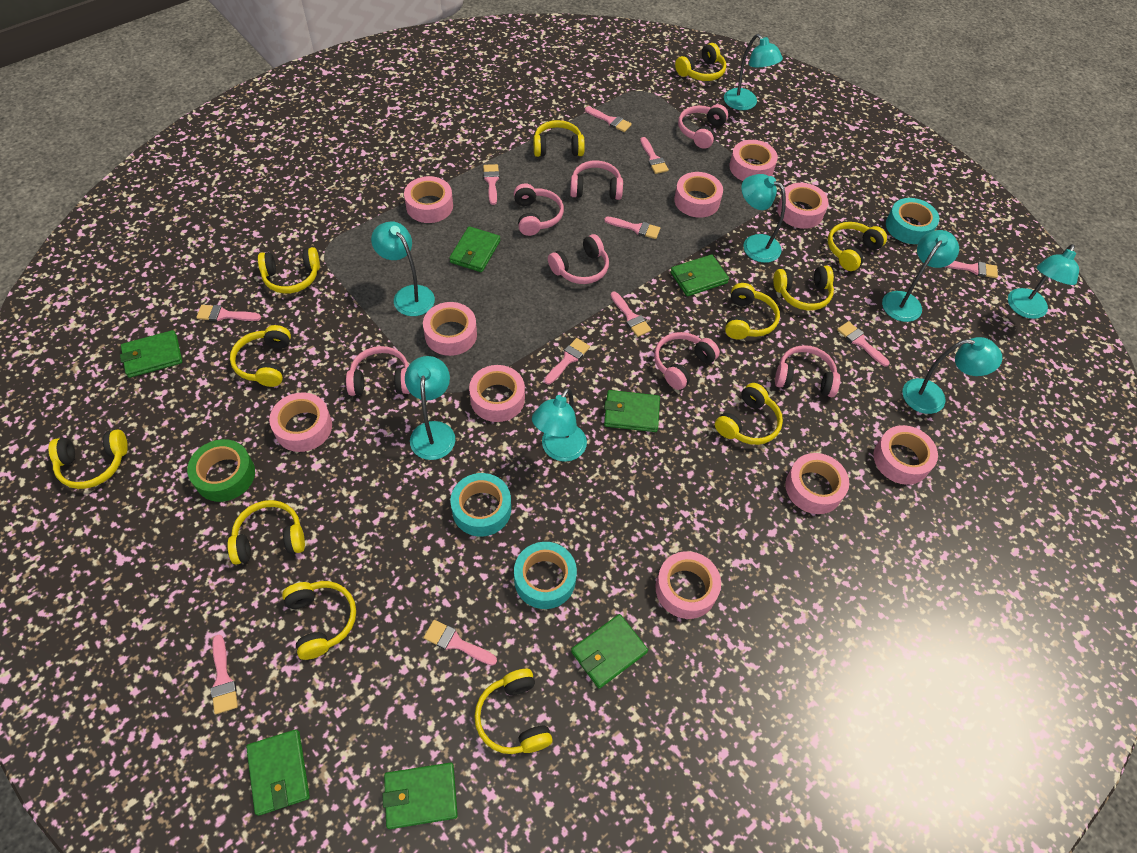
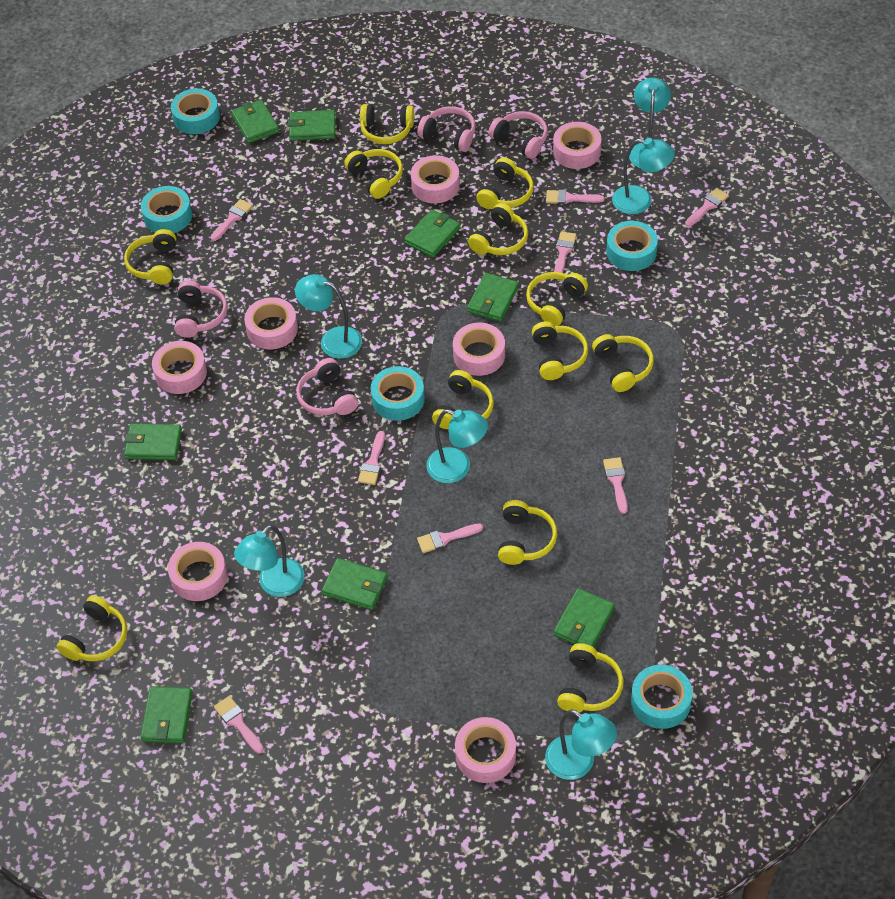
green tape: [187,439,255,502] = 1 -> none = 0
green wallet: [120,330,182,378] [246,729,310,816] [382,762,458,829] [449,226,500,272] [571,614,648,689] [604,390,660,432] [671,254,729,296] = 7 -> [124,423,182,460] [140,686,193,743] [231,100,279,143] [288,110,336,141] [322,558,388,610] [404,209,460,257] [467,273,519,322] [554,588,615,647] = 8
pink brush: [196,305,261,321] [211,635,238,714] [423,620,497,666] [483,164,499,205] [544,338,590,385] [585,107,632,132] [604,217,660,239] [610,291,652,337] [640,137,669,174] [837,321,890,367] [945,261,998,278] = 11 -> [210,199,253,241] [214,696,264,753] [358,431,385,485] [417,523,483,553] [546,190,605,204] [554,231,576,273] [603,457,628,514] [685,188,729,227] = 8
pink headphones: [346,346,410,396] [514,183,564,236] [548,234,609,284] [570,160,623,200] [654,332,720,390] [678,104,728,149] [775,345,840,397] = 7 -> [174,281,228,338] [296,358,358,415] [417,106,476,152] [488,111,548,159] = 4
pink tape: [269,392,332,452] [404,176,453,223] [423,302,477,356] [469,365,525,422] [655,551,721,619] [674,172,723,218] [729,140,778,181] [777,183,828,229] [785,453,849,514] [873,425,938,485] = 10 -> [152,341,207,394] [168,542,228,601] [244,297,298,349] [411,155,460,203] [453,323,505,376] [455,717,516,783] [553,122,601,169] = 7
turquoise lamp: [371,221,435,316] [405,356,455,460] [532,388,587,462] [724,34,783,110] [741,174,786,263] [882,230,959,322] [903,337,1002,414] [1008,244,1079,319] = 8 -> [234,525,305,597] [295,274,362,359] [427,409,488,483] [545,709,617,780] [612,138,675,214] [629,78,671,168] = 6
turquoise tape: [450,473,511,536] [514,542,577,609] [886,198,939,244] = 3 -> [141,186,192,233] [171,89,220,134] [371,366,425,421] [607,221,658,271] [631,665,693,729] = 5

